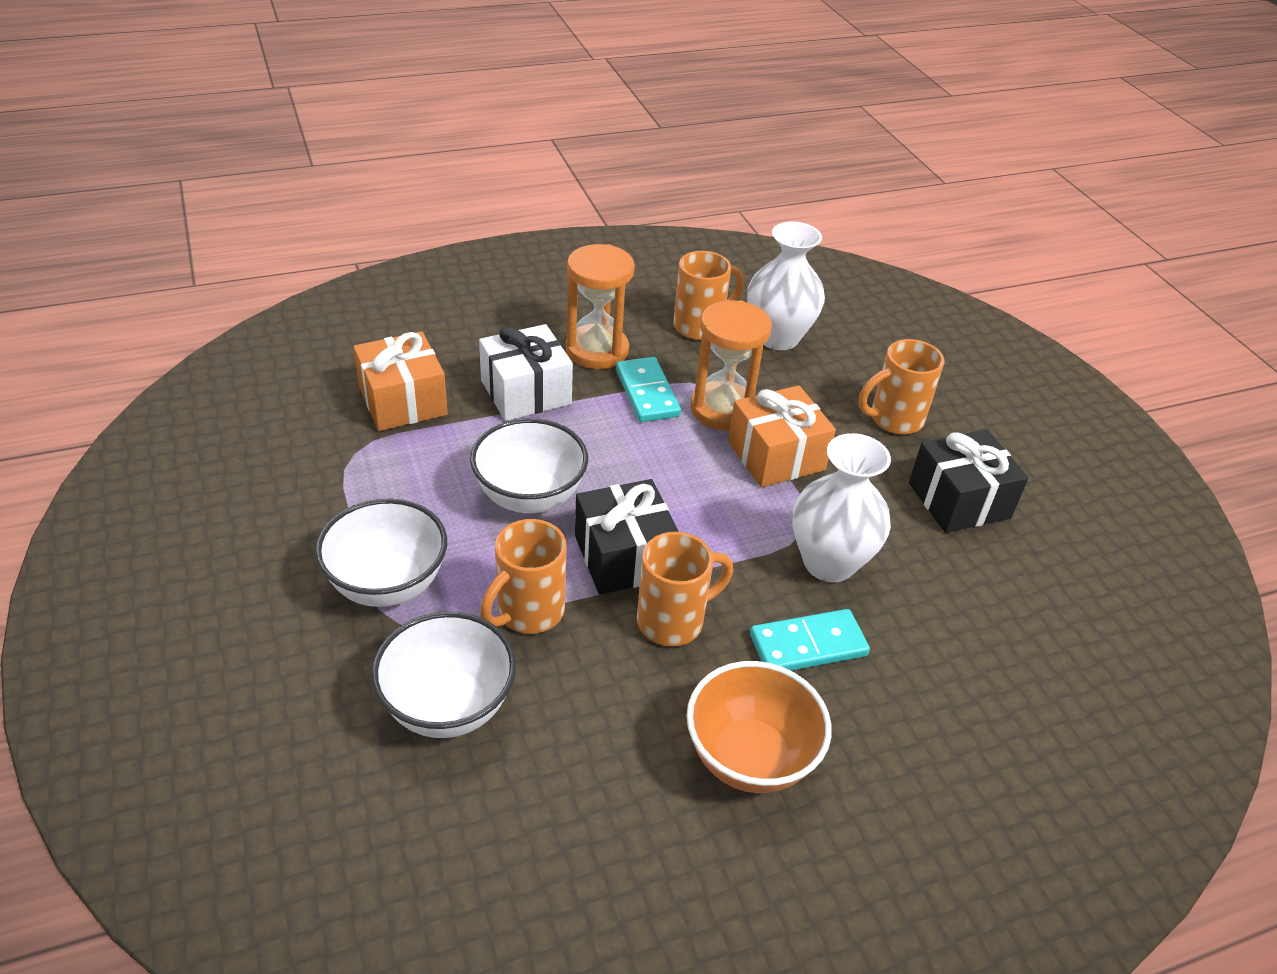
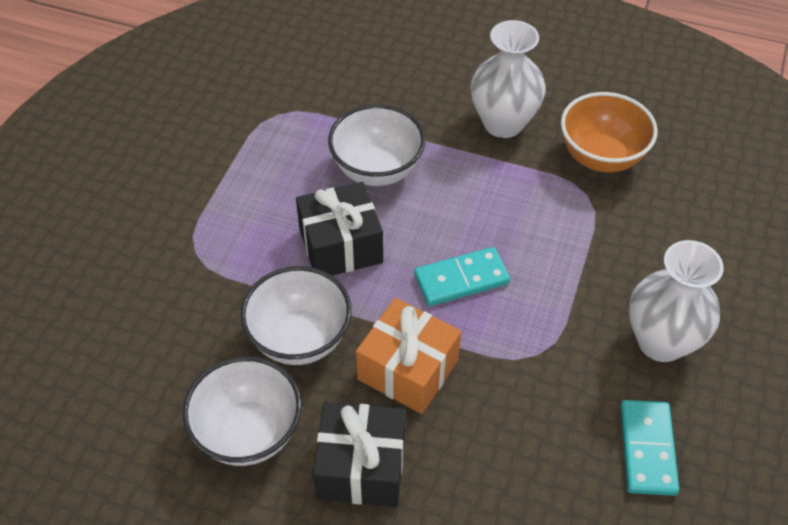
orange gift: [353,331,448,431] [728,385,836,487] = 2 -> [356,298,461,414] = 1
orange hourglass: [566,244,635,369] [690,300,772,431] = 2 -> none = 0
orange mug: [480,519,566,634] [637,532,733,646] [673,251,744,340] [859,339,945,434] = 4 -> none = 0
white gift: [479,324,573,421] = 1 -> none = 0

